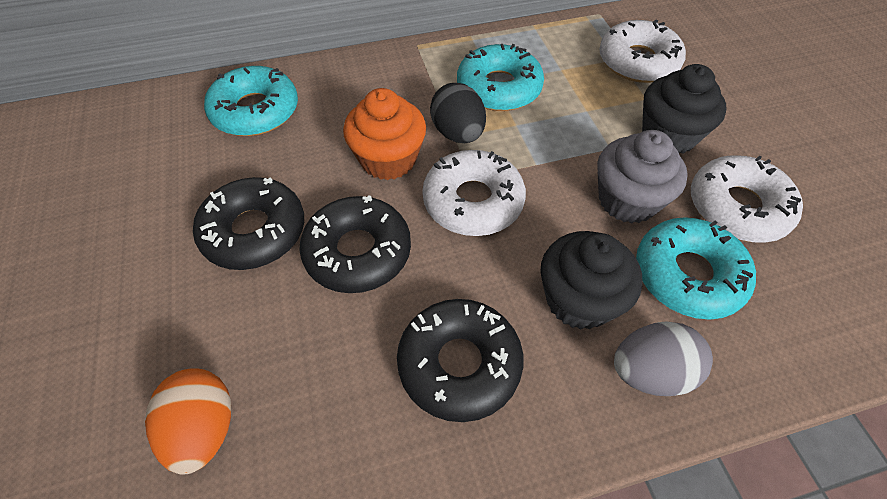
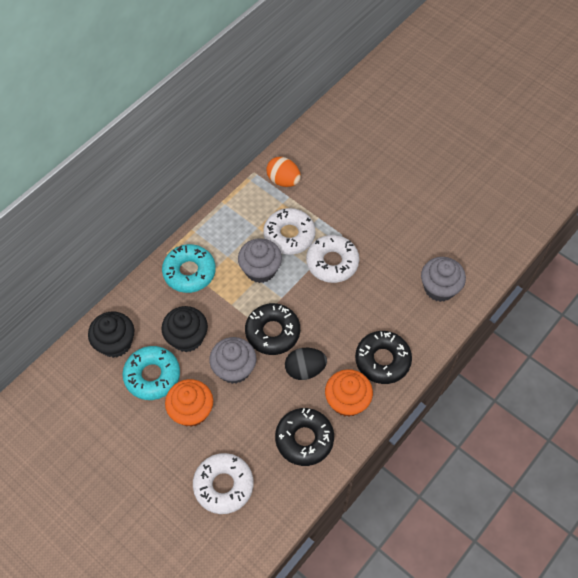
grey cupcake: [597,130,688,223] = 1 -> [209,337,256,384] [238,238,282,283] [421,257,466,302] = 3
grey egg: [614,321,713,396] = 1 -> none = 0
orange cupcake: [343,88,426,180] = 1 -> [165,379,213,427] [325,369,373,417] = 2
turquoise donut: [204,66,298,136] [457,44,544,111] [636,217,756,320] = 3 -> [122,346,180,400] [162,244,216,293] = 2

